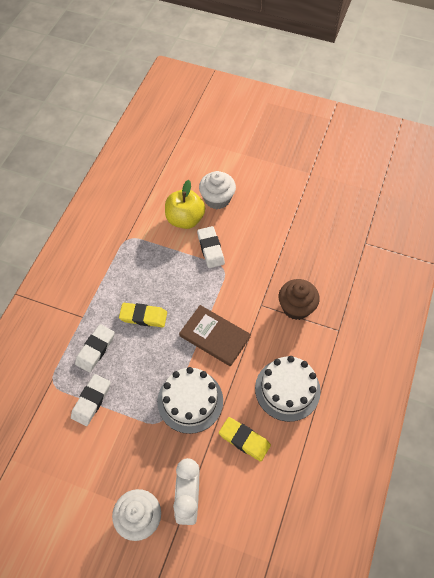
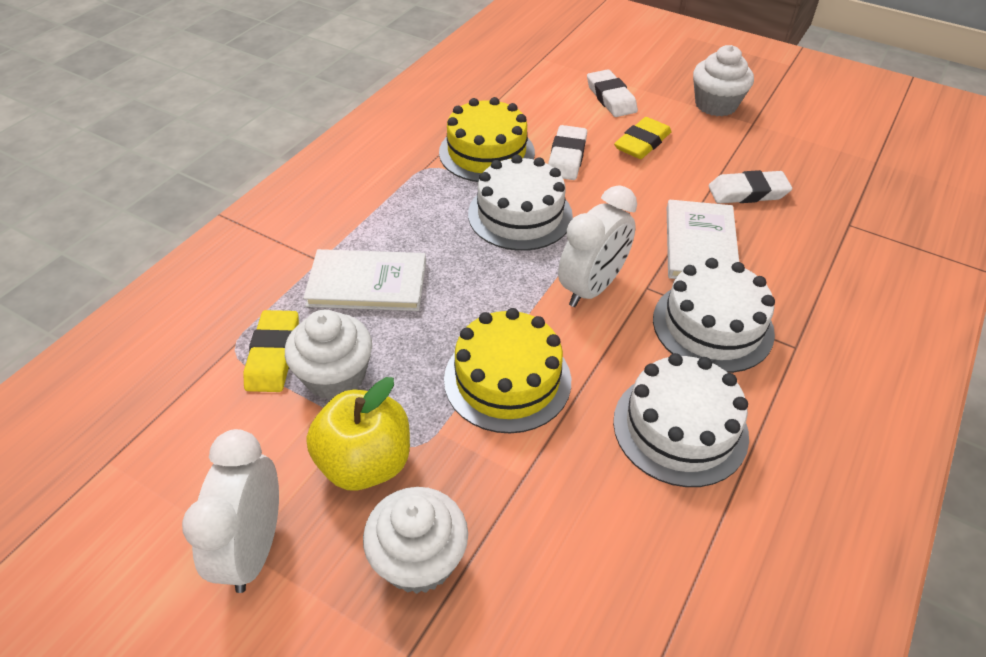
brown book: [179,305,251,367] = 1 -> none = 0
brown cupcake: [279,279,320,320] = 1 -> none = 0
white book: none = 0 -> [303,249,426,311] [667,200,739,279] = 2
white cake: [157,367,223,434] [255,356,321,422] = 2 -> [468,154,573,251] [613,353,749,487] [653,258,775,373] = 3
white clock: [173,458,199,525] = 1 -> [182,429,279,593] [558,185,637,307] = 2
white cupcake: [112,489,161,541] [199,171,236,209] = 2 -> [285,310,372,400] [363,487,468,594] [693,45,754,117] = 3
yellow cake: none = 0 -> [439,97,535,182] [444,308,571,433] = 2

